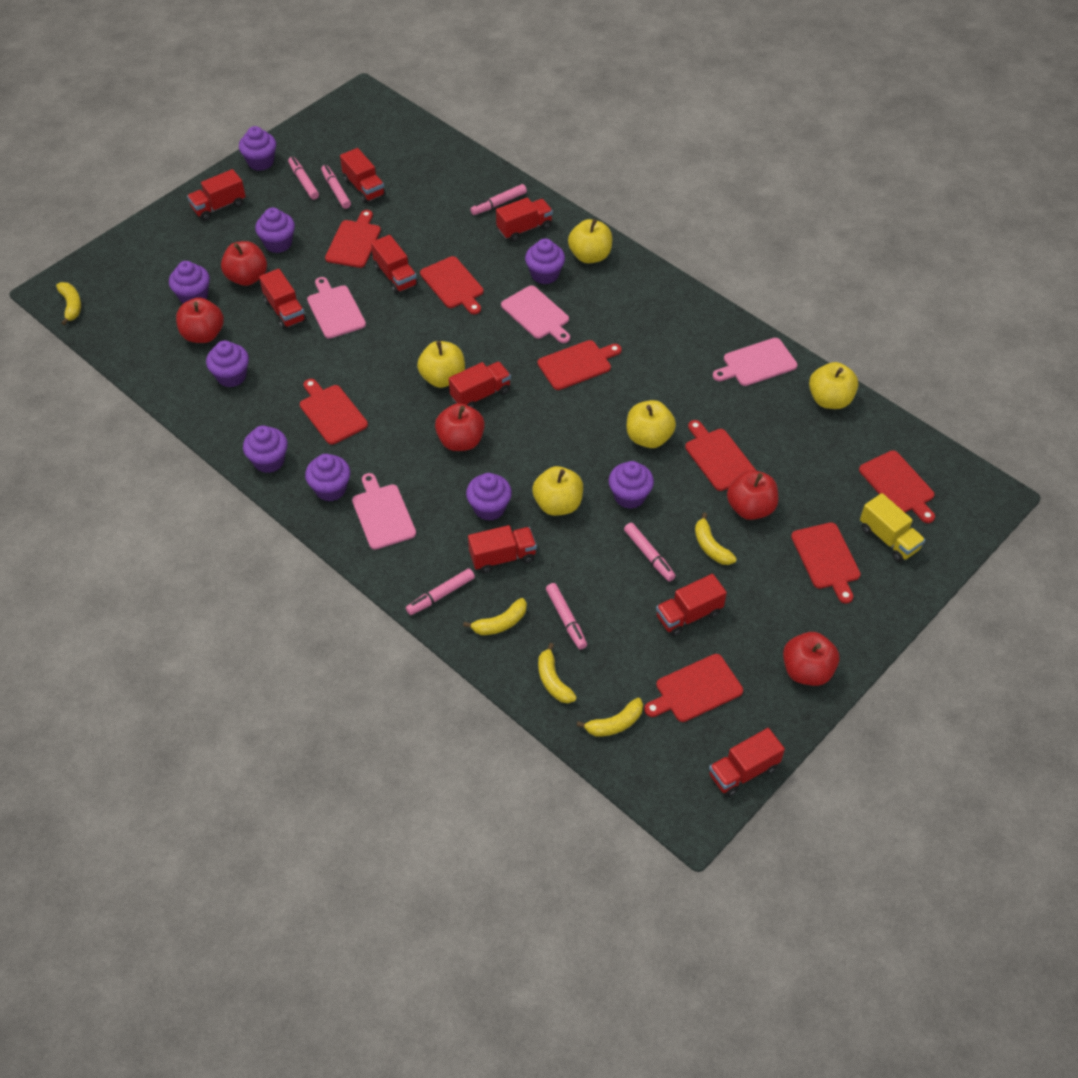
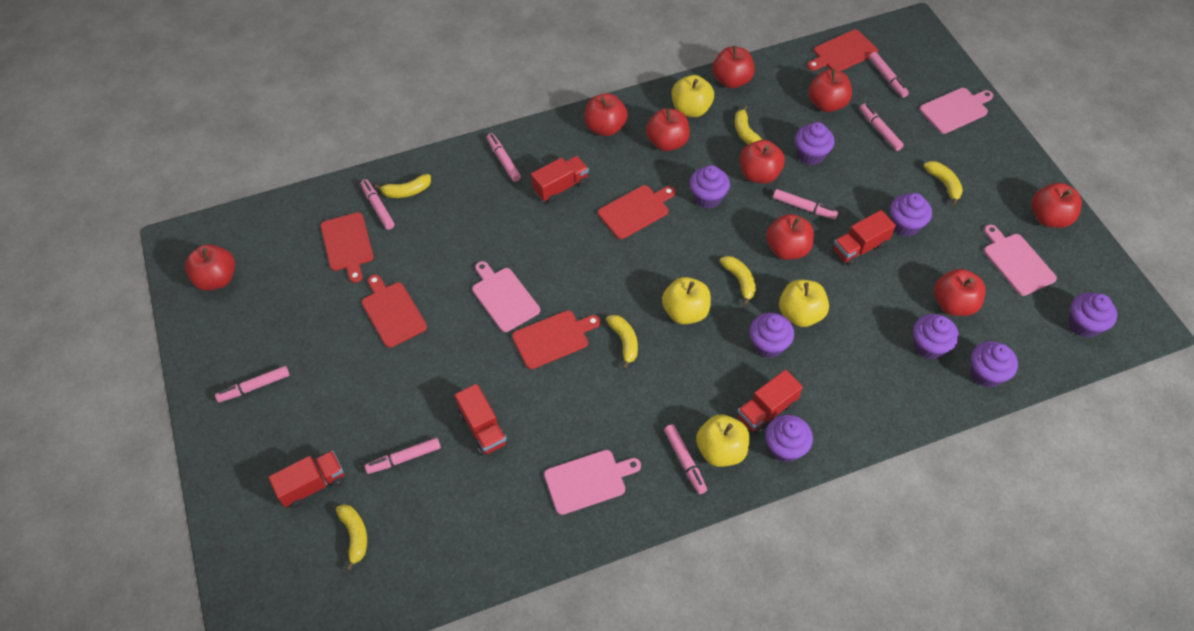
pink marker: [288,157,319,200] [321,165,351,209] [406,568,475,615] [470,184,527,215] [546,583,587,649] [624,523,676,581] = 6 -> [215,366,290,402] [361,179,395,230] [365,438,441,474] [487,133,521,182] [664,424,707,494] [773,189,838,220] [860,103,904,151] [869,52,909,98] = 8
purple cupcake: [169,261,210,303] [206,341,249,387] [239,126,276,171] [243,425,288,473] [255,207,295,253] [305,454,350,501] [466,473,512,521] [525,239,565,284] [608,461,654,509] = 9 -> [689,165,730,209] [750,313,794,358] [765,415,813,462] [795,122,835,165] [890,193,932,237] [913,314,959,360] [971,341,1018,387] [1068,292,1117,338] = 8
red apple: [176,297,224,343] [221,241,267,286] [435,403,485,451] [727,470,778,520] [783,632,840,686] = 5 -> [185,244,235,291] [585,93,628,136] [646,108,690,151] [713,46,755,88] [740,140,785,184] [766,214,814,260] [808,69,852,112] [934,269,985,316] [1032,183,1082,228] = 9
red cutting board: [300,379,368,445] [325,210,381,268] [420,256,484,314] [538,340,622,390] [644,654,743,722] [685,420,756,491] [791,522,861,604] [859,450,935,523] = 8 -> [321,212,374,283] [362,274,427,348] [512,310,600,369] [598,185,676,239] [807,30,878,71] = 5
red truck: [187,169,246,221] [259,269,306,329] [340,148,385,203] [371,235,418,294] [449,362,511,408] [468,525,537,573] [496,197,553,242] [656,574,727,636] [709,728,785,797] = 9 -> [268,451,345,508] [455,384,508,456] [531,156,589,204] [737,370,803,435] [833,210,896,266] = 5
yellow apple: [417,341,465,388] [532,466,583,516] [568,219,612,263] [627,400,676,448] [809,362,858,409] = 5 -> [662,277,711,324] [672,75,714,117] [696,414,749,467] [779,280,829,327] = 4
yellow banana: [56,282,81,325] [463,598,527,635] [538,643,577,703] [577,698,643,736] [695,513,737,565] = 5 -> [336,504,367,571] [375,174,431,198] [606,315,638,369] [720,256,756,306] [735,105,762,145] [924,161,963,206] = 6
yellow truck: [860,493,925,562] = 1 -> none = 0

